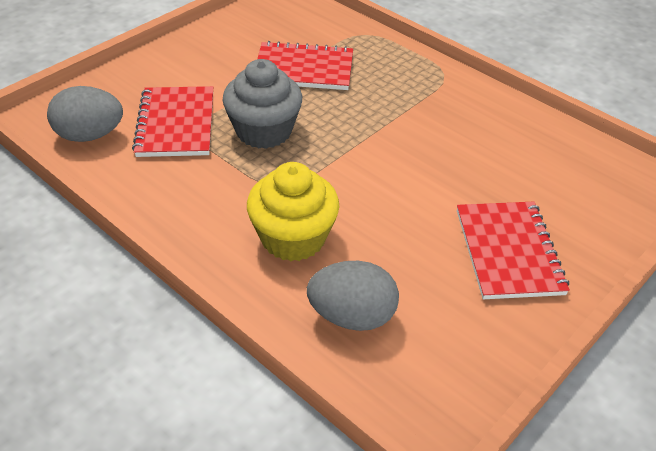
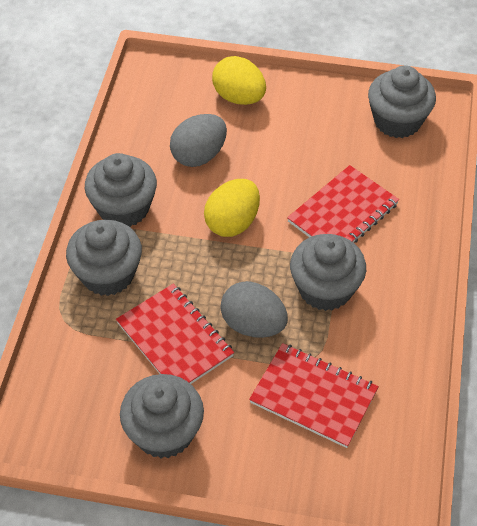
grey cupcake: [222,59,302,149] = 1 -> [66,220,142,296] [85,153,157,227] [120,374,204,458] [290,234,366,311] [368,65,436,138] = 5
yellow cupcake: [247,162,339,261] = 1 -> none = 0
yellow egg: none = 0 -> [204,179,260,237] [212,56,266,105] = 2

